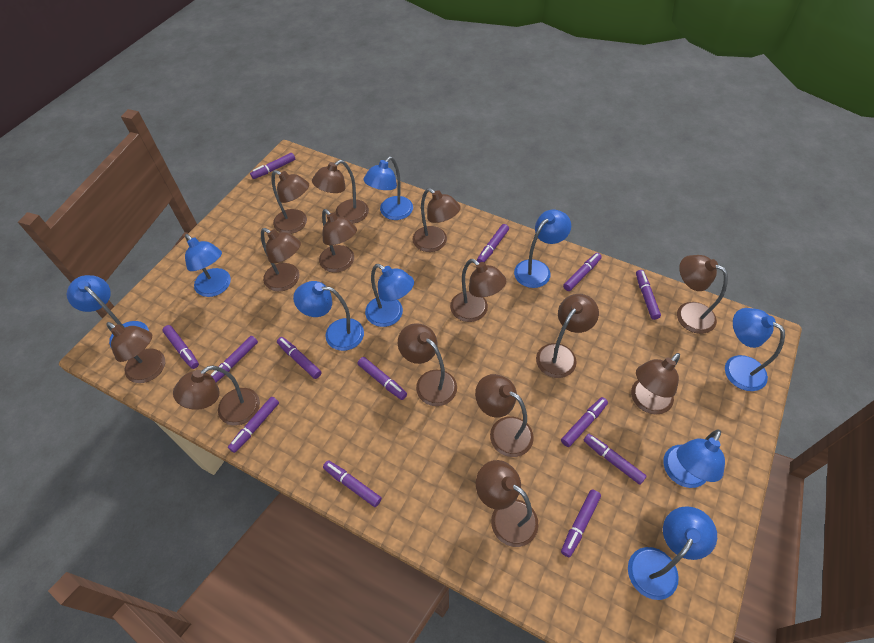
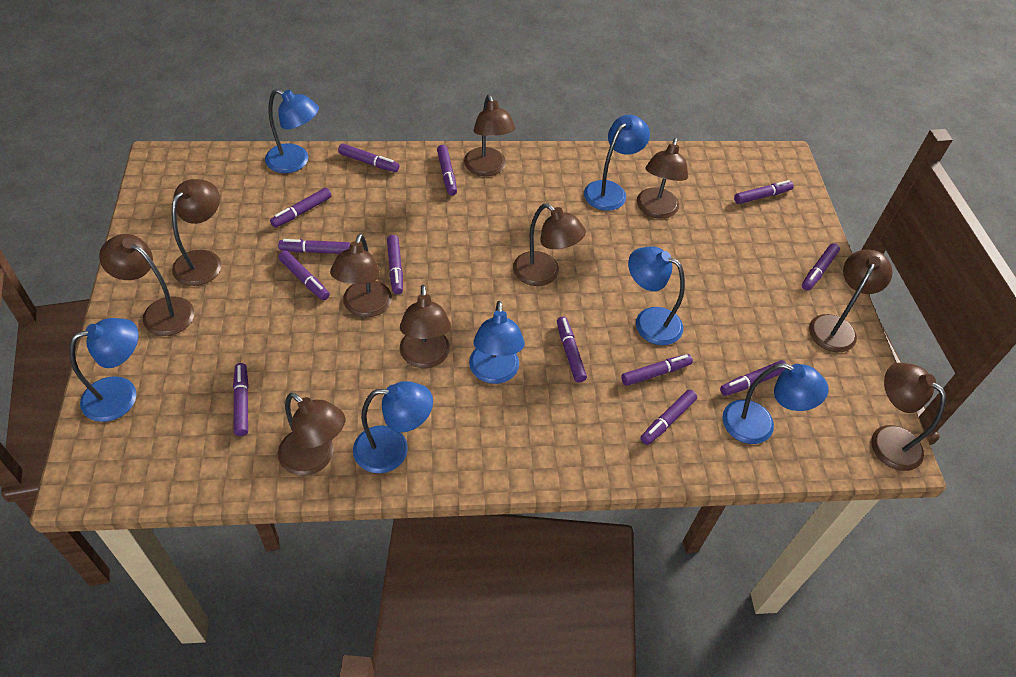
blue lamp: [67,275,149,347] [185,234,231,297] [293,281,364,351] [363,157,413,220] [365,264,414,327] [514,209,571,288] [628,506,717,600] [663,429,725,488] [725,308,785,391] = 9 -> [69,318,138,422] [265,89,319,173] [353,381,433,473] [469,301,525,384] [584,115,650,211] [628,247,685,345] [722,363,828,444] = 7
brown lamp: [106,322,165,383] [173,365,260,426] [261,228,301,291] [271,170,309,234] [312,160,369,223] [319,209,357,273] [398,323,457,406] [412,188,461,252] [450,259,506,322] [475,374,534,457] [476,460,539,547] [536,294,599,378] [631,353,680,414] [677,255,728,334] = 14 -> [99,234,194,336] [172,179,221,286] [278,393,345,476] [330,233,392,318] [400,285,451,368] [464,95,516,176] [513,203,586,286] [637,138,688,219] [809,250,893,352] [871,363,946,471] = 10

